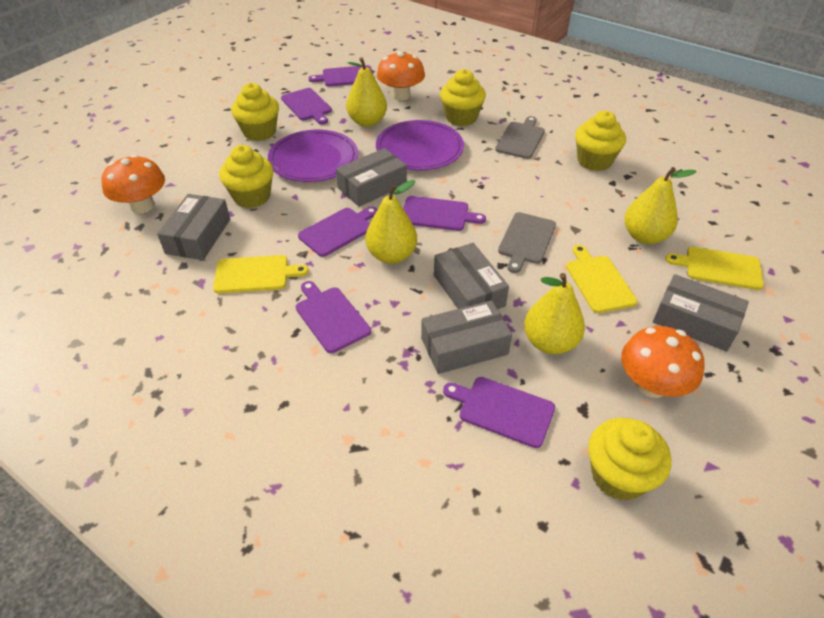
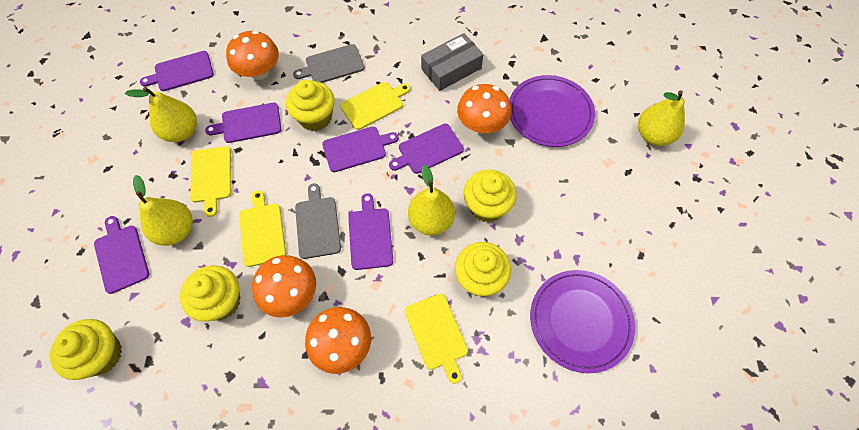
grey box: [157,194,230,260] [336,148,407,207] [421,300,512,374] [434,243,509,309] [653,274,749,352] = 5 -> [421,33,483,91] = 1
orange mushroom: [101,154,165,213] [377,51,425,101] [621,326,705,398] = 3 -> [226,30,279,80] [252,255,316,318] [305,307,371,374] [457,84,511,134] = 4
yellow cutting board: [213,255,309,293] [566,245,638,313] [665,247,764,290] = 3 -> [190,146,231,217] [239,190,286,267] [340,82,411,130] [405,294,468,384] = 4

